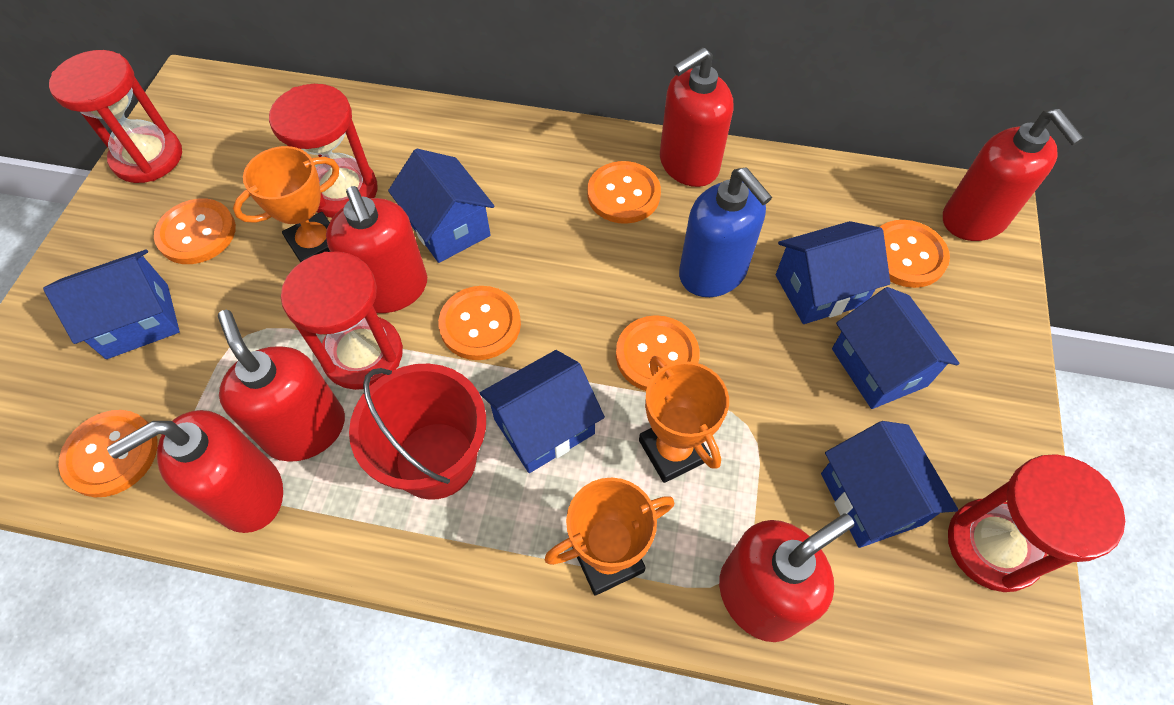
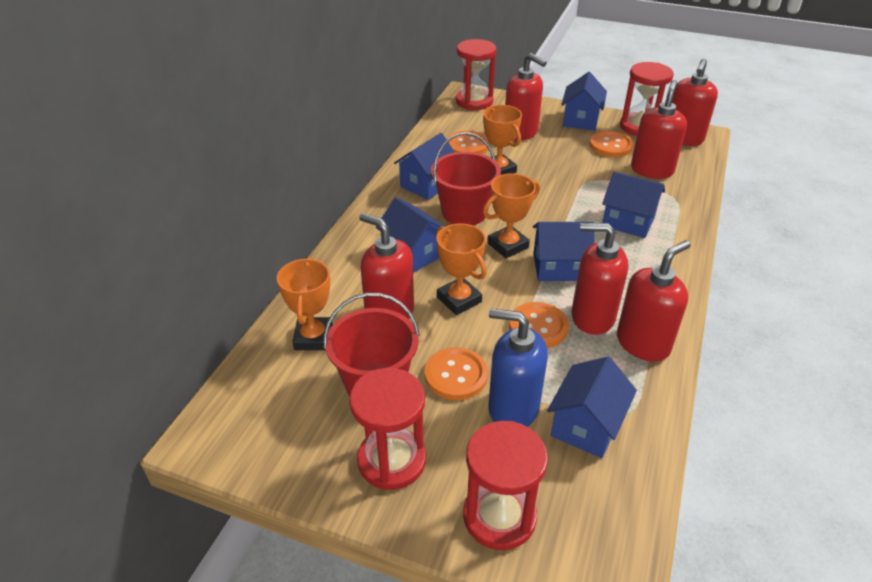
orange button: [58,410,158,497] [154,199,236,264] [438,286,521,360] [587,161,661,224] [616,315,700,391] [880,220,950,288] = 6 -> [425,347,488,400] [447,130,489,154] [509,302,569,348] [589,131,634,157] = 4
orange trophy: [233,146,339,263] [545,478,674,596] [639,356,729,483] = 3 -> [277,257,333,350] [436,223,487,315] [483,105,522,175] [483,173,540,258] = 4
red bucket: [349,364,486,500] = 1 -> [324,293,420,397] [431,132,501,225] = 2

